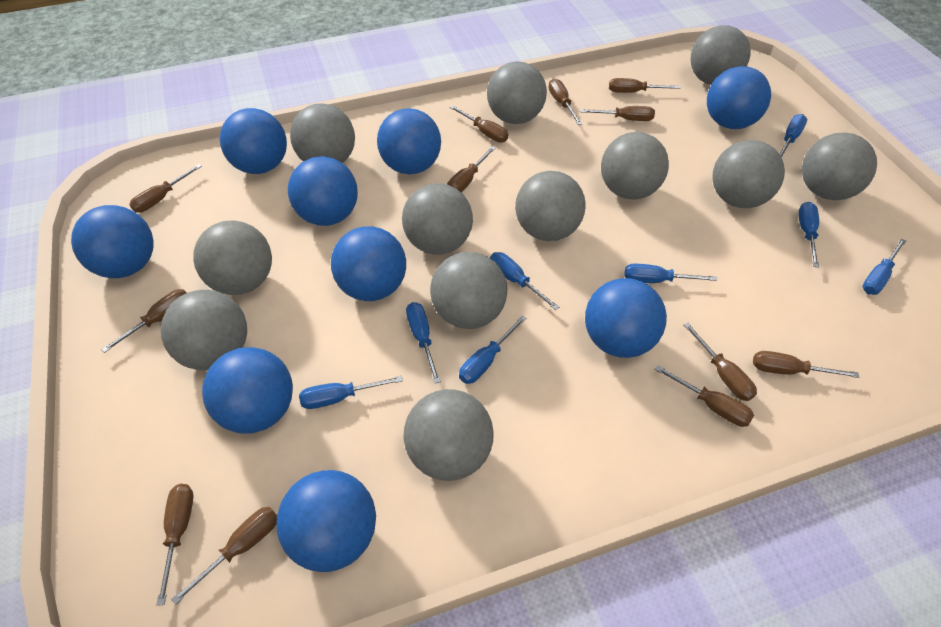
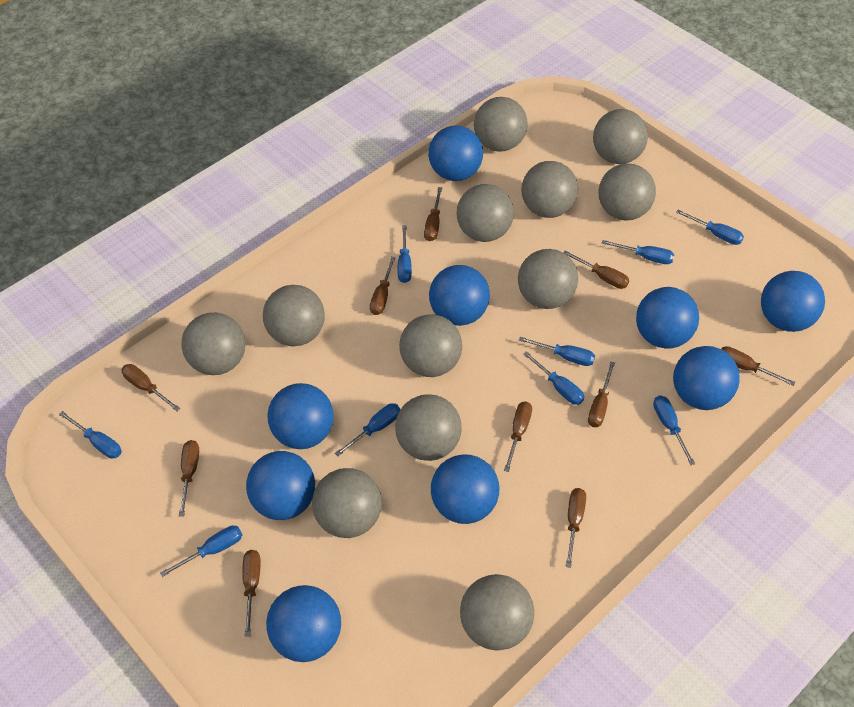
blue screwdriver: [299,376,403,409] [406,302,441,383] [459,315,526,384] [490,252,559,310] [624,264,717,283] [780,114,807,158] [798,202,819,268] [862,238,906,295] = 8 -> [59,411,122,459] [160,525,242,577] [335,403,401,456] [397,225,412,283] [519,337,595,366] [523,351,584,405] [602,240,674,264] [653,396,695,465] [676,210,744,245] = 9
brown screwdriver: [101,289,187,353] [129,164,202,213] [156,484,193,606] [171,507,277,605] [447,146,496,192] [449,105,508,142] [548,78,582,125] [580,106,655,121] [609,78,681,93] [654,365,754,427] [684,323,757,401] [753,351,859,378] = 12 -> [121,364,181,411] [179,440,199,517] [242,550,261,637] [370,256,396,315] [424,187,442,241] [504,402,532,472] [563,250,629,289] [566,488,586,568] [588,361,615,427] [721,346,795,386] = 10

